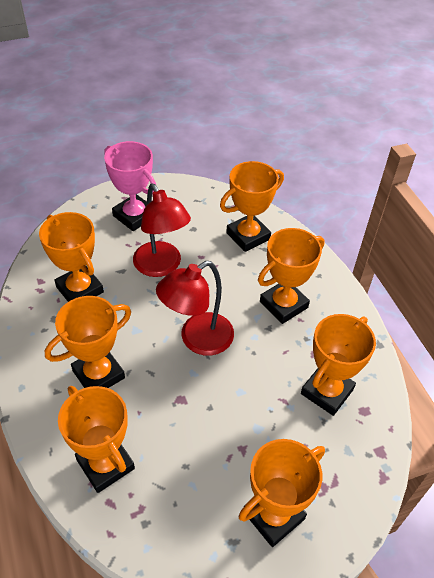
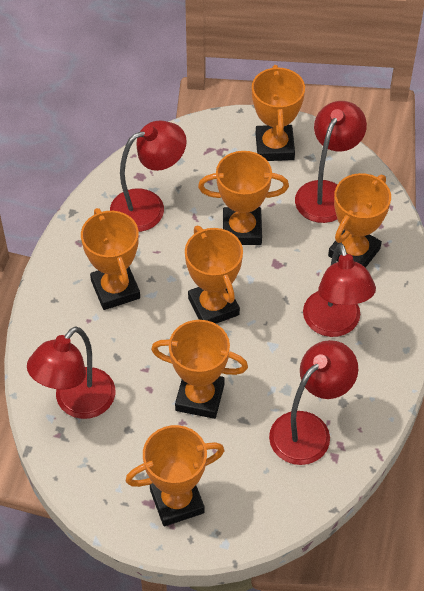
pink trophy: [104,141,156,231] = 1 -> none = 0
red lamp: [133,184,191,277] [156,261,234,356] = 2 -> [27,326,115,419] [110,121,187,232] [269,340,358,465] [295,101,367,223] [303,243,376,337] = 5

